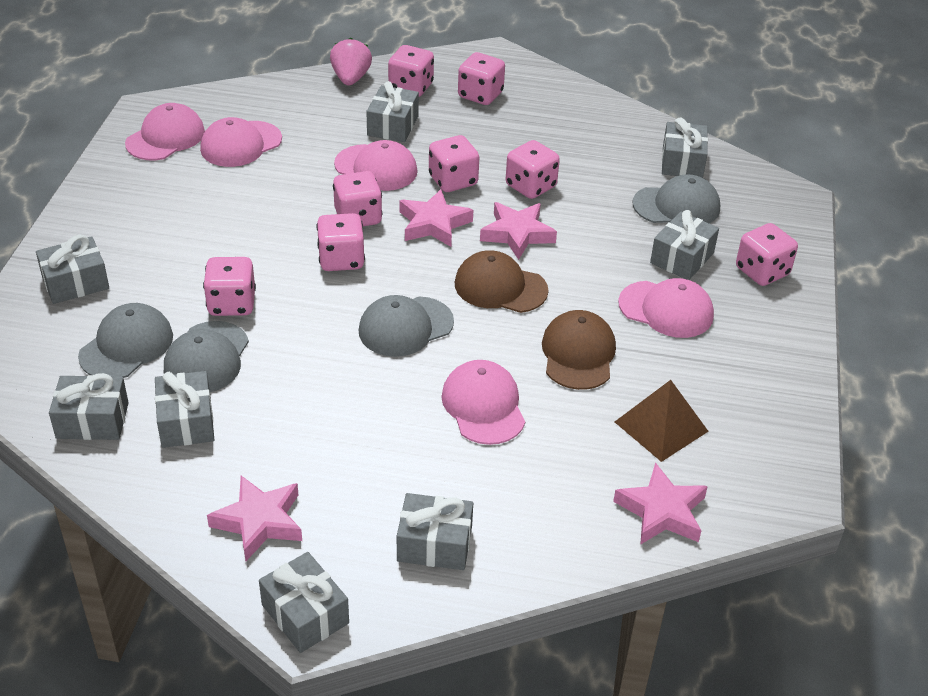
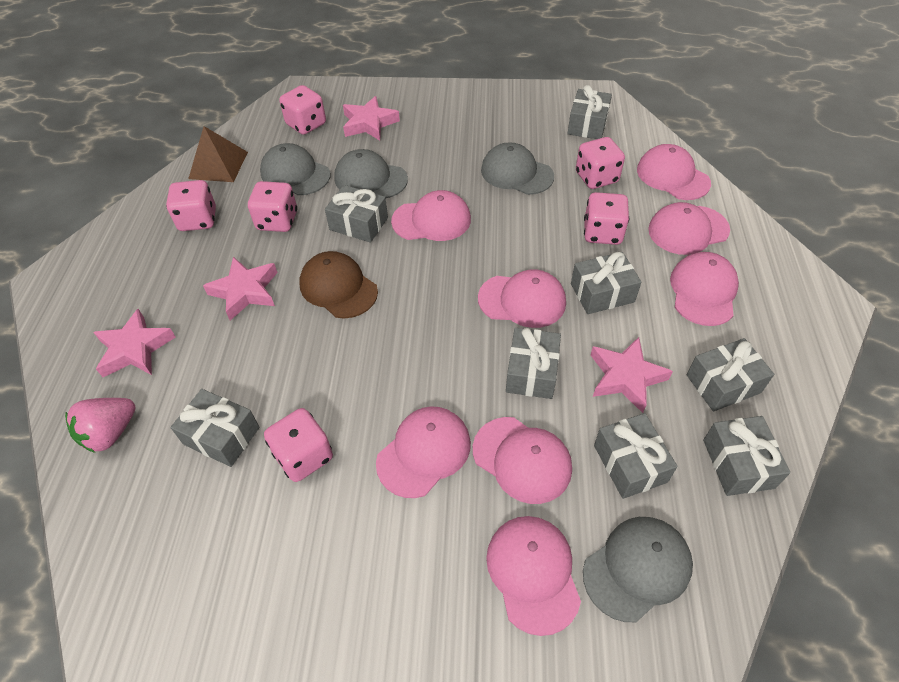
brown cap: [455,250,549,313] [542,310,616,390] = 2 -> [299,251,378,318] = 1
pink cap: [125,103,205,160] [200,117,282,167] [334,140,417,191] [441,360,525,445] [618,278,714,338] = 5 -> [376,406,471,498] [391,190,471,241] [473,417,572,504] [478,269,566,328] [486,516,581,636] [637,144,711,200] [648,202,730,255] [670,252,739,326] = 8
pink dice: [203,257,256,316] [316,213,365,271] [333,171,382,226] [388,45,434,97] [429,135,479,192] [458,52,505,105] [506,140,560,199] [736,223,798,286] = 8 -> [166,180,216,231] [248,181,297,232] [264,408,333,482] [279,85,326,135] [576,137,625,189] [584,192,629,245] = 6

